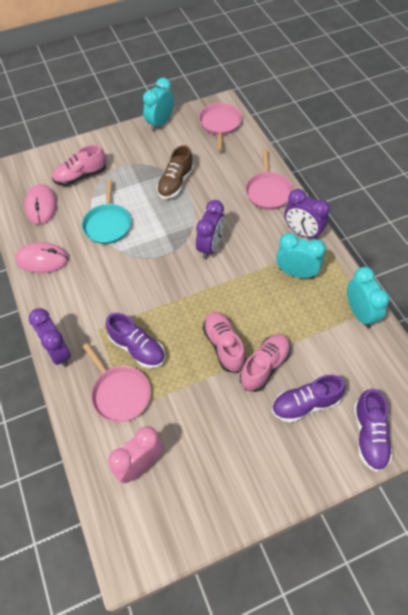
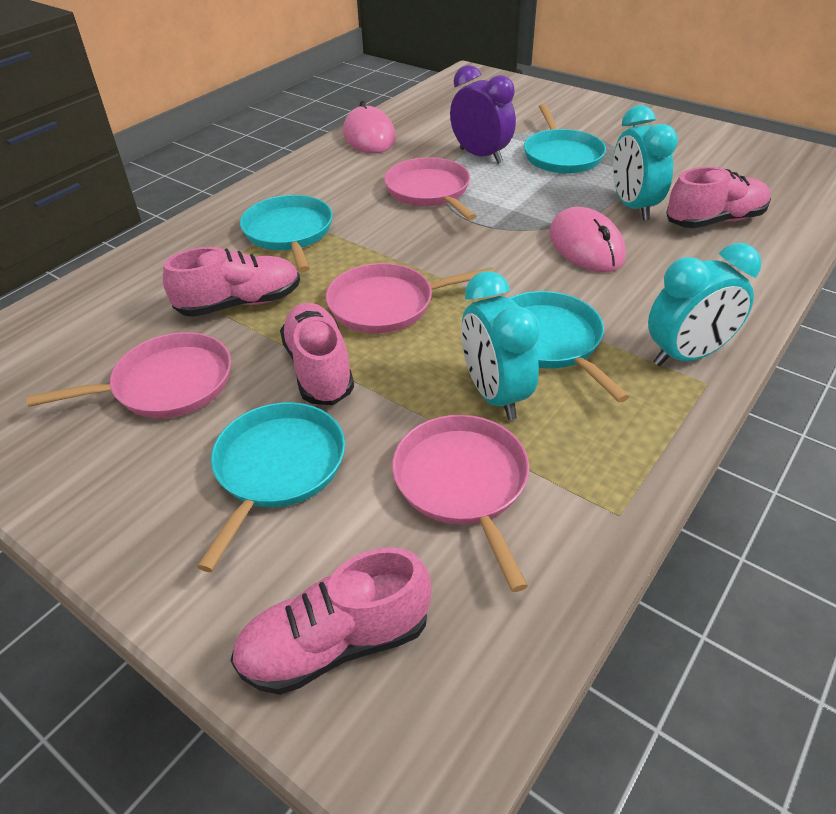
brown shoe: [157,145,194,199] = 1 -> none = 0
pink clock: [108,426,164,483] = 1 -> none = 0
pink pan: [83,343,151,422] [199,103,242,151] [245,149,293,210] = 3 -> [26,332,231,418] [326,263,494,333] [384,157,476,220] [392,415,529,592] = 4
pink shoe: [52,145,106,186] [203,312,246,372] [240,334,291,392] = 3 -> [163,247,300,317] [230,547,432,695] [280,303,354,405] [666,167,771,228] = 4
purple clock: [29,308,71,367] [196,200,225,259] [284,189,330,239] = 3 -> [450,65,516,164] = 1
purple shoe: [106,313,165,368] [272,375,346,423] [354,389,393,472] = 3 -> none = 0
turquoise pan: [82,179,131,244] = 1 -> [197,402,345,572] [240,195,333,272] [510,291,630,402] [524,104,606,174] = 4

